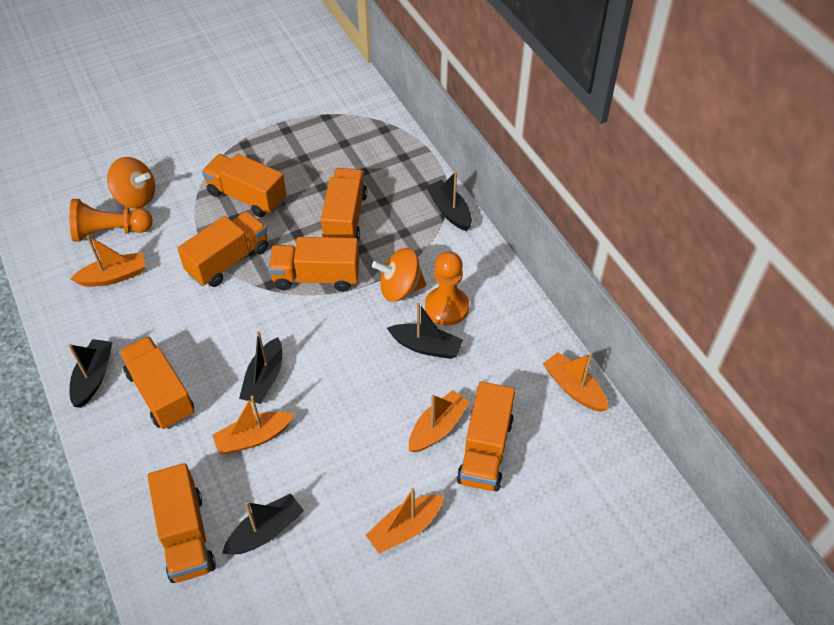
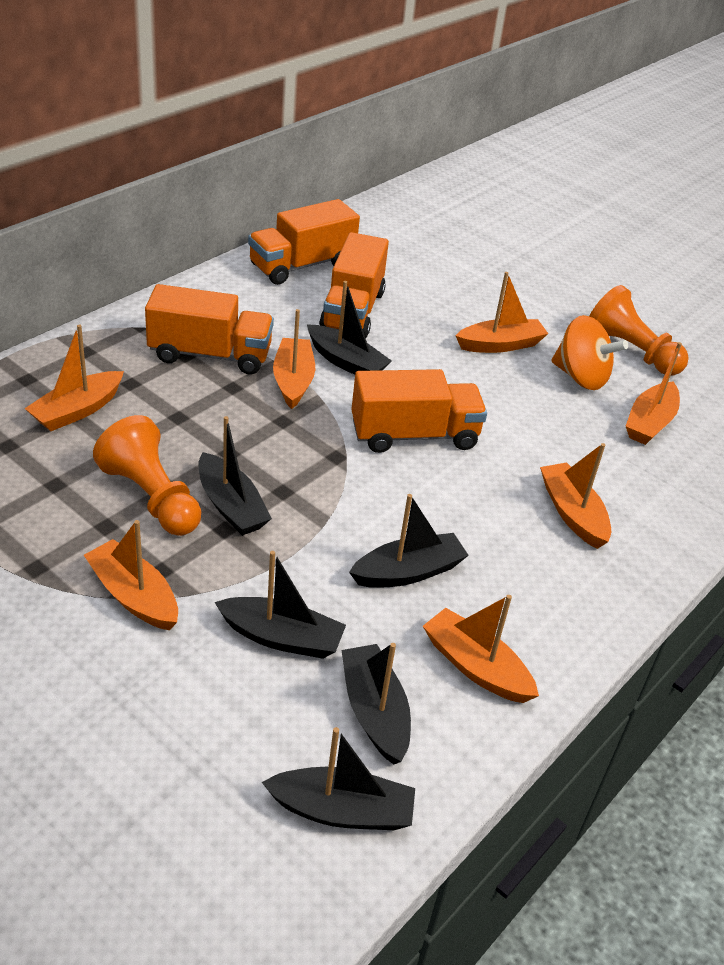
black boat: [68,339,112,408] [222,493,304,555] [239,331,282,404] [387,303,463,359] [426,171,472,231] = 5 -> [198,416,272,536] [214,551,346,659] [262,727,415,830] [307,281,392,375] [341,643,411,765] [349,494,469,588] = 6
orange boat: [70,235,145,287] [212,396,294,454] [366,488,444,554] [409,390,470,453] [543,352,609,412] = 5 -> [24,325,124,431] [84,520,178,630] [273,309,315,409] [423,595,539,703] [455,272,548,353] [540,443,611,549] [626,342,682,445] = 7
orange spinning top: [107,157,155,209] [372,248,426,302] = 2 -> [551,315,628,390] = 1
orange truck: [119,336,194,429] [147,463,216,583] [177,211,268,287] [202,153,287,218] [269,237,359,292] [321,168,367,240] [457,381,515,491] = 7 -> [145,284,274,374] [248,199,360,285] [319,232,389,338] [351,369,487,453] = 4

